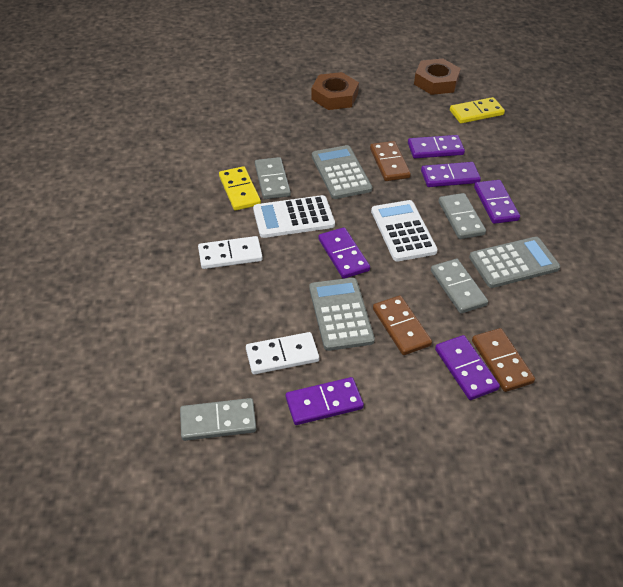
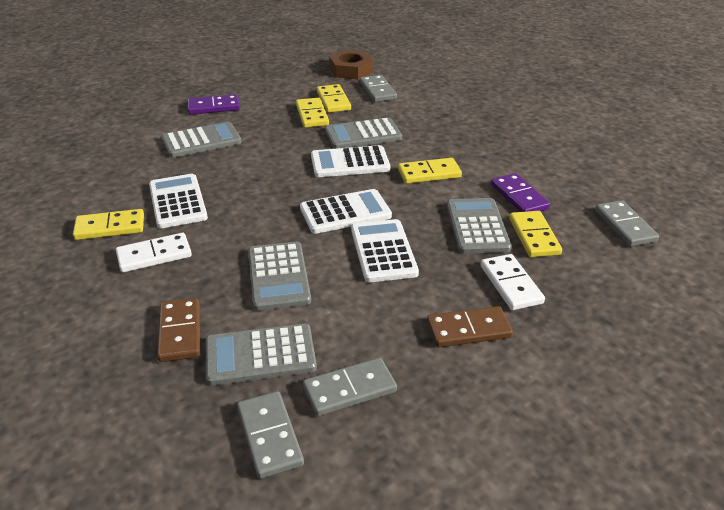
brown domino: [370,141,411,181] [373,296,432,355] [472,328,535,392] = 3 -> [157,298,200,362] [427,306,513,347] = 2
brown nut: [311,72,359,110] [414,59,461,95] = 2 -> [329,50,374,79] = 1
grey calculator: [309,278,375,351] [312,145,372,199] [469,237,560,288] = 3 -> [162,121,241,158] [206,324,317,385] [248,242,311,311] [325,117,402,149] [447,198,512,254] = 5
purple domino: [286,377,364,425] [319,227,370,279] [408,135,465,158] [421,162,481,187] [435,335,500,400] [474,180,520,224] = 6 -> [187,94,240,115] [491,173,550,212] = 2
white calculator: [253,195,335,238] [371,200,438,261] = 2 -> [149,174,208,229] [300,189,392,234] [311,145,390,177] [351,219,419,282] = 4
yellow domino: [219,166,261,211] [450,97,505,124] = 2 -> [73,209,144,240] [296,98,329,128] [317,84,351,113] [398,158,462,184] [509,211,562,257] = 5

